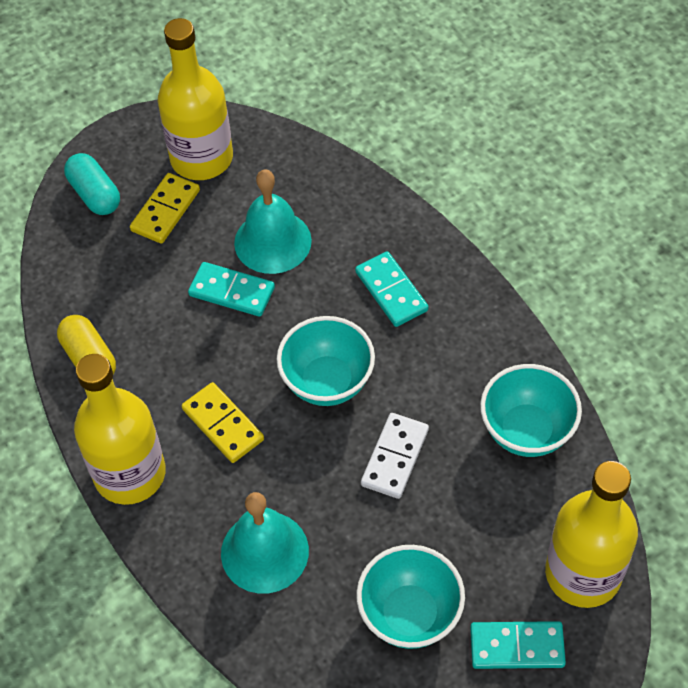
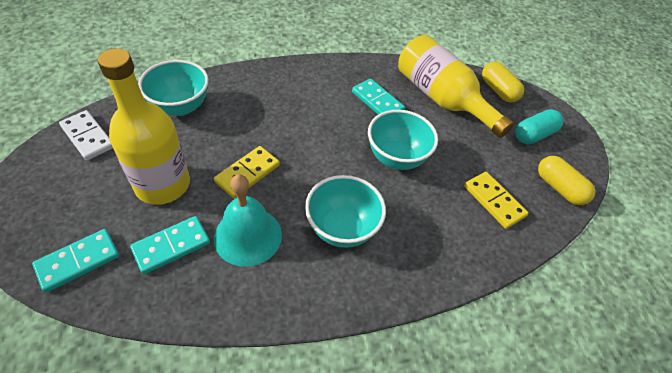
turquoise bell: [221,492,309,594] [234,169,312,274] = 2 -> [214,174,282,267] = 1
yellow bottle: [74,354,166,505] [158,18,233,180] [545,461,638,608] = 3 -> [98,48,190,205] [398,35,514,138] = 2
yellow capsule: [57,315,116,375] = 1 -> [482,62,524,103] [538,156,595,205] = 2

